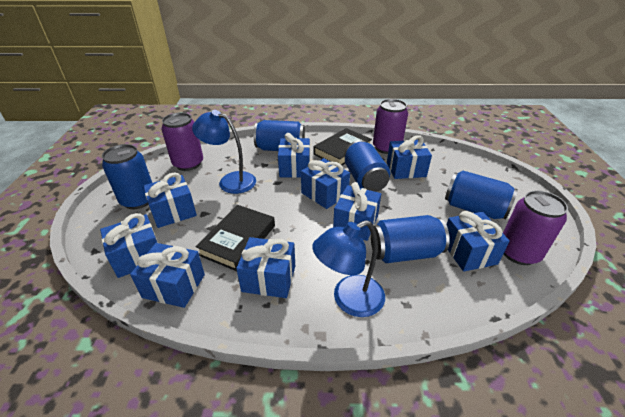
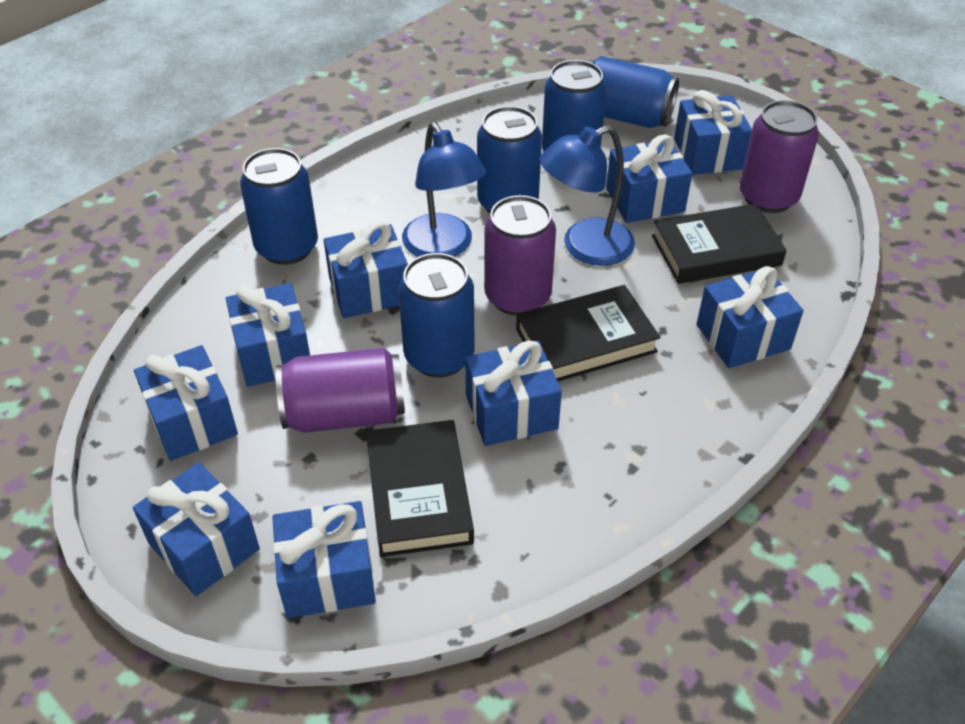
black book: [196,205,275,271] [313,128,372,165] = 2 -> [366,420,474,557] [516,285,661,381] [652,204,787,284] = 3

